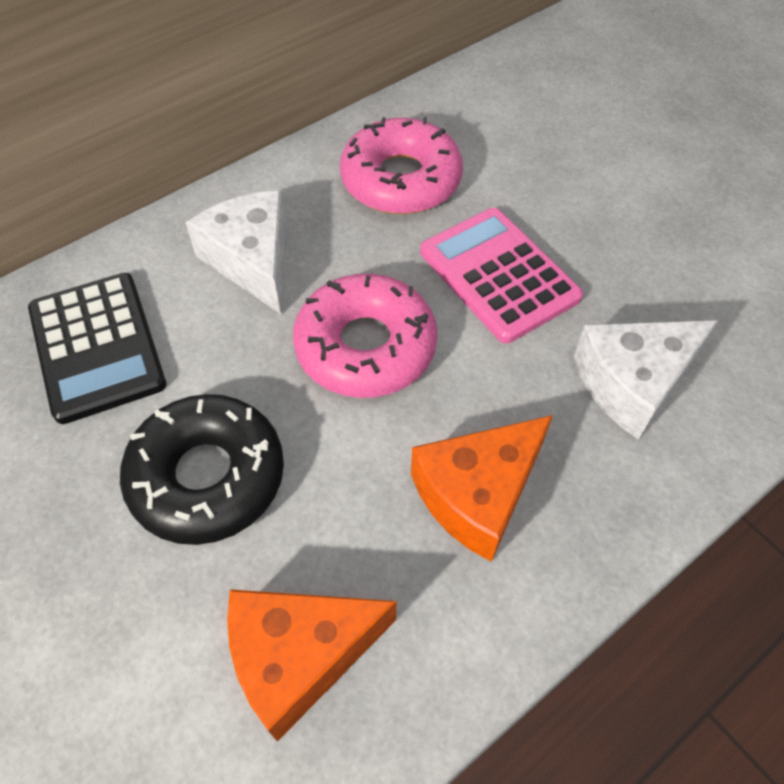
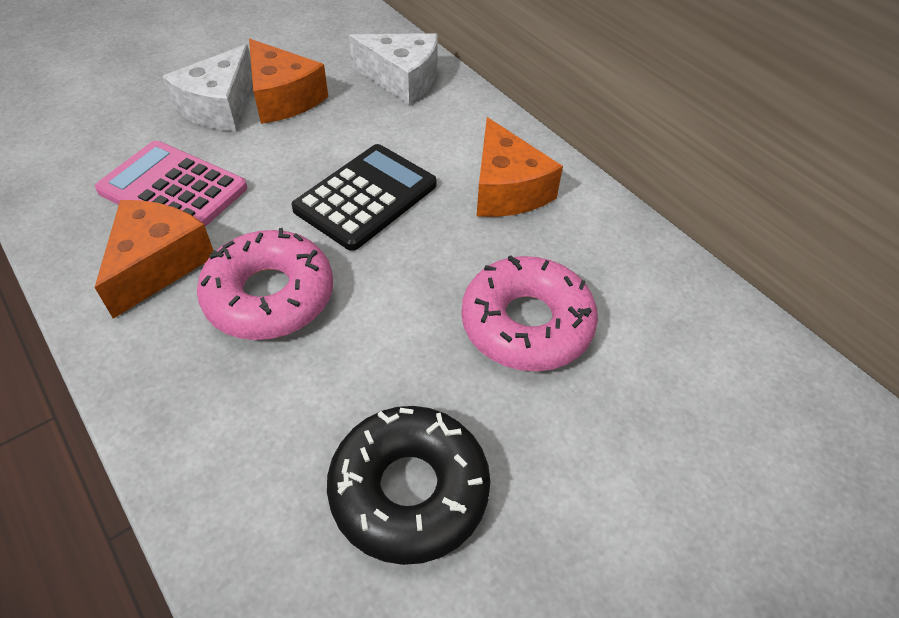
orange cheese: [227,589,396,742] [411,415,553,562] = 2 -> [94,200,214,319] [249,39,328,124] [477,117,563,217] = 3

